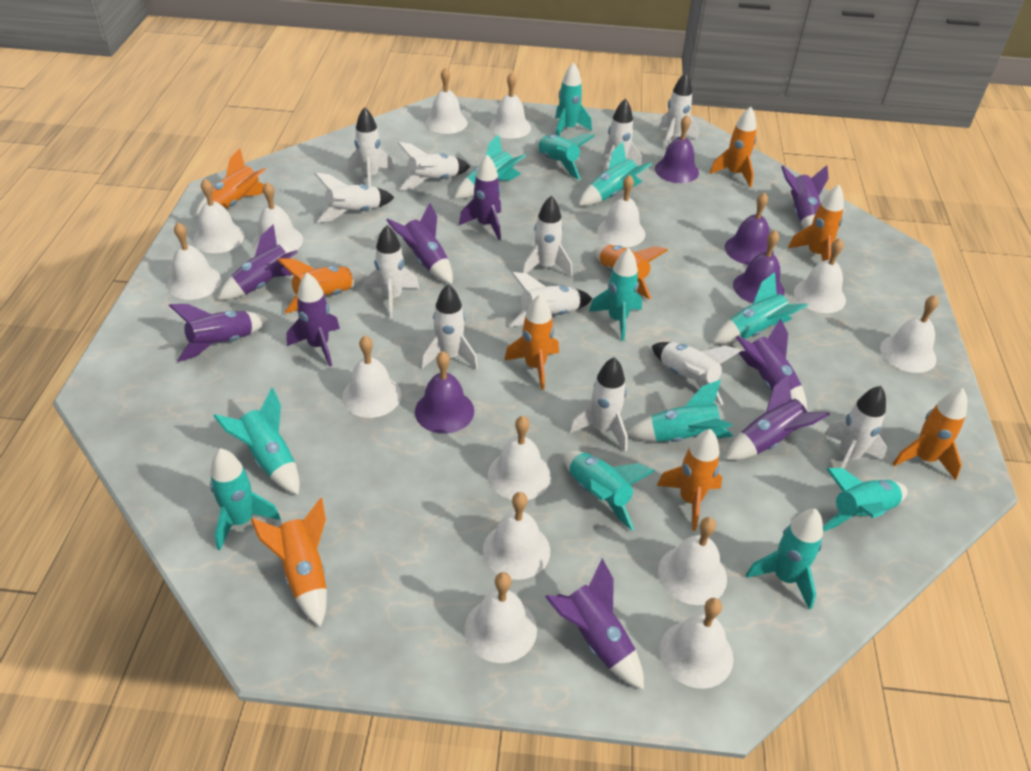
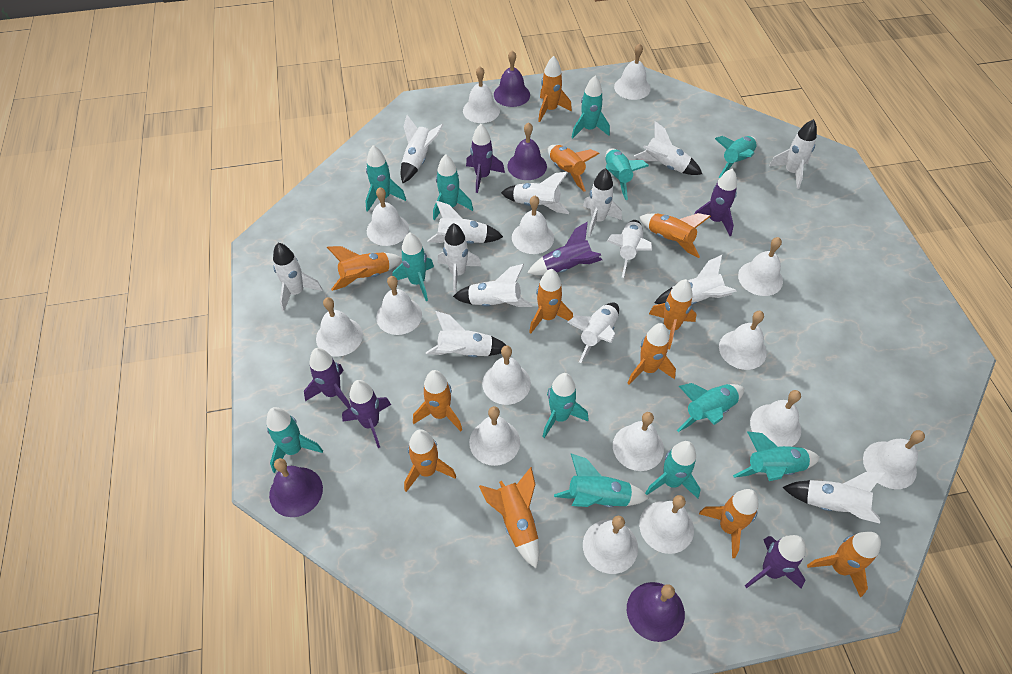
orange rocket: [195,149,266,218] [251,498,327,627] [278,259,366,314] [504,294,559,390] [594,245,668,300] [657,429,722,531] [710,107,756,187] [788,185,844,261] [893,388,967,480] = 9 -> [327,246,402,291] [404,429,456,492] [413,370,462,431] [479,467,539,568] [529,269,573,333] [538,56,572,122] [548,145,600,192] [628,323,676,385] [639,213,711,258] [649,279,696,349] [699,489,759,558] [807,532,881,597] = 12
purple rocket: [169,304,269,362] [218,224,298,300] [287,273,340,367] [386,203,453,284] [459,155,501,240] [545,558,644,690] [725,374,830,460] [736,318,807,410] [781,165,829,229] = 9 -> [304,348,351,408] [342,380,391,448] [466,124,505,193] [527,221,602,275] [694,168,737,236] [745,535,806,588] = 6
white bell: [167,222,222,300] [193,179,244,253] [252,182,303,253] [342,336,401,418] [425,67,467,134] [464,572,537,663] [483,492,550,580] [488,416,551,500] [489,73,531,139] [597,175,645,247] [658,517,727,605] [660,598,733,689] [794,238,846,313] [880,295,939,373] = 14 -> [316,297,363,357] [367,187,409,246] [376,276,422,335] [463,66,500,123] [469,406,520,466] [482,345,531,405] [512,196,554,254] [583,516,638,574] [613,412,664,471] [614,43,651,100] [639,495,694,554] [719,311,767,370] [738,237,783,296] [750,390,801,447] [863,430,925,489] = 15
white rocket: [314,172,395,223] [348,107,394,186] [366,225,420,318] [398,142,470,190] [421,284,478,370] [509,272,592,327] [522,196,572,277] [569,357,628,451] [603,98,642,173] [652,342,741,405] [659,72,699,150] [824,386,887,469] = 12 -> [273,243,322,312] [401,115,443,183] [426,311,506,357] [427,201,503,244] [438,223,481,294] [453,264,533,307] [501,172,569,214] [567,303,619,363] [583,168,622,237] [607,220,652,278] [634,121,702,175] [654,255,737,305] [769,119,817,189] [783,472,884,524] = 14

